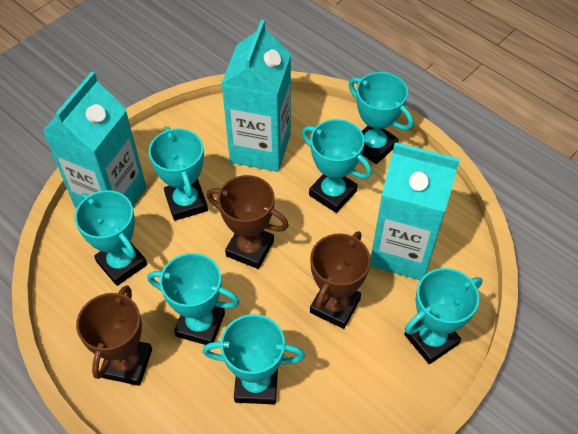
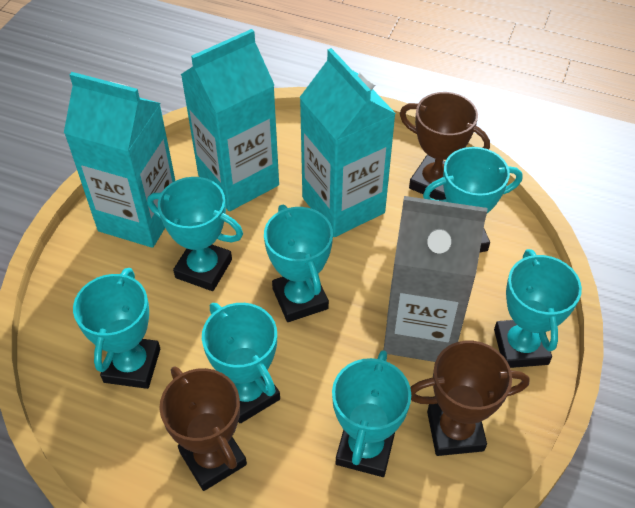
grey carton: none = 0 -> [384,196,488,362] = 1

